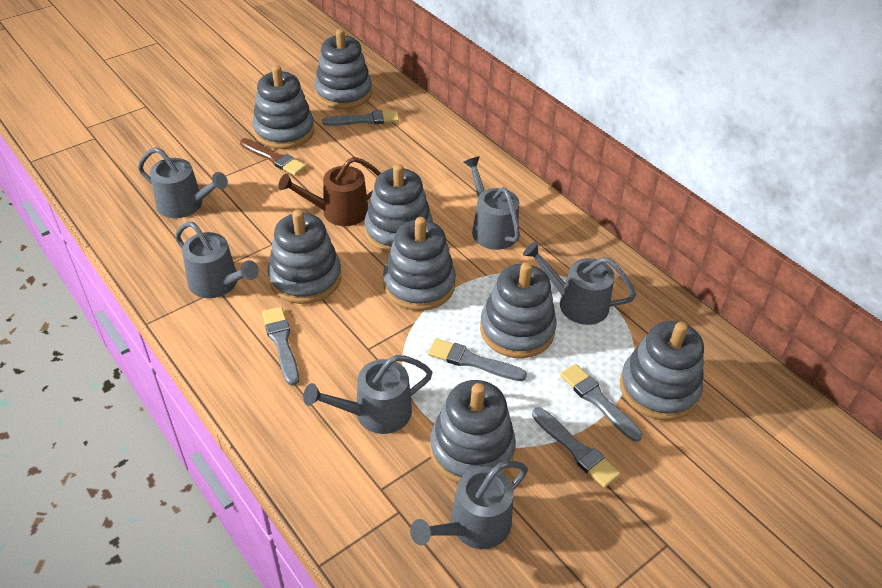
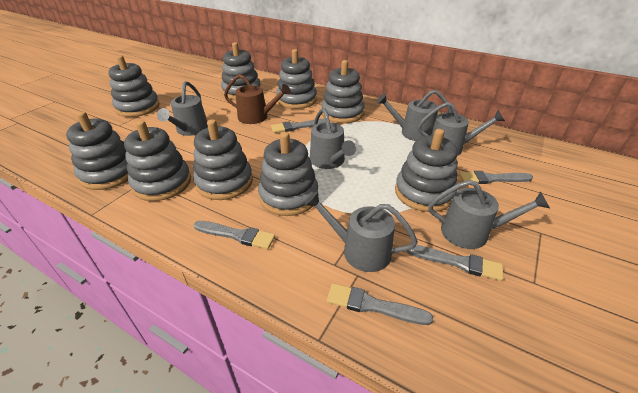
brown brush: [240,138,306,176] = 1 -> none = 0
grey stacking toy: [252,65,314,149] [268,210,341,304] [314,29,372,109] [365,164,433,253] [383,217,456,311] [430,380,516,483] [480,262,557,358] [620,321,704,421] = 8 -> [66,111,129,190] [108,55,160,117] [124,120,191,201] [193,119,253,200] [221,42,260,100] [258,132,318,216] [276,49,317,109] [321,60,365,123] [395,129,458,212] = 9

